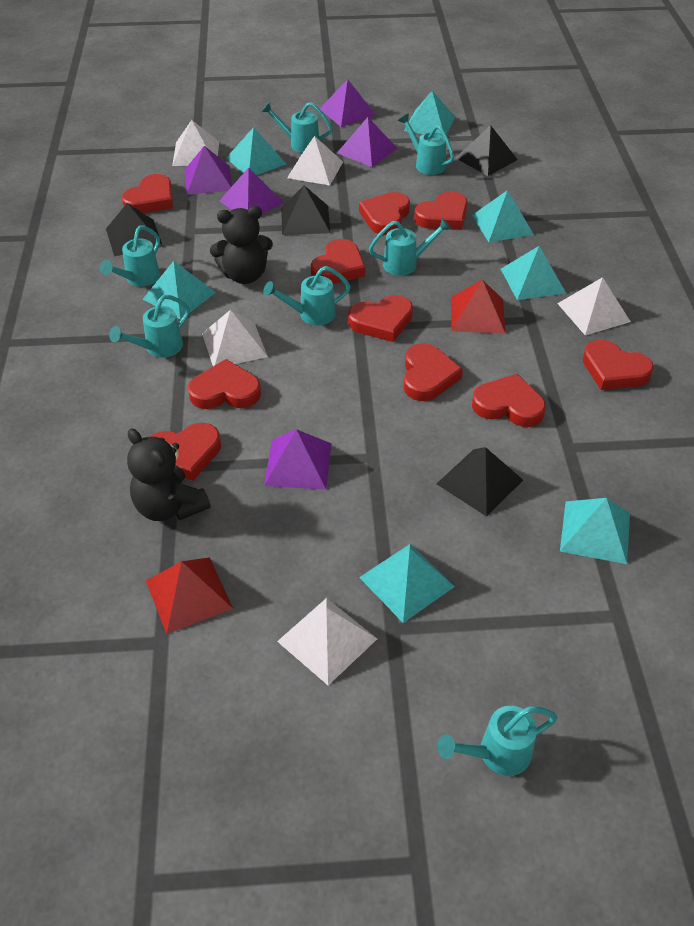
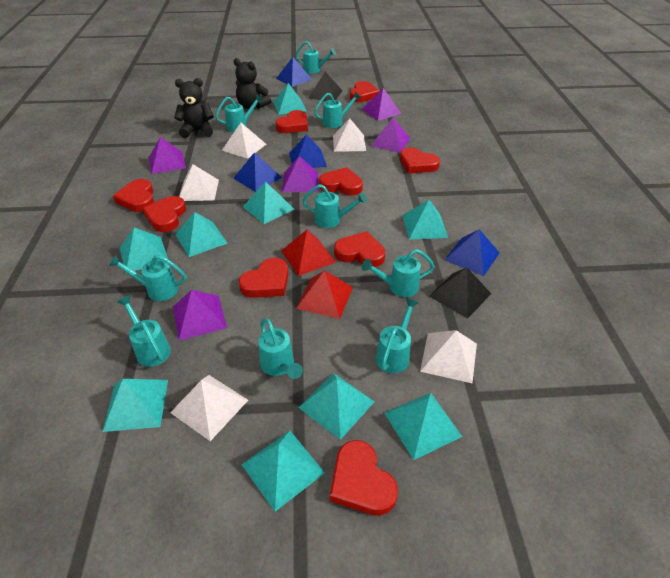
black pyramid: [106,203,163,256] [281,185,330,235] [437,447,523,517] [456,125,518,176] = 4 -> [308,72,343,101] [429,268,491,319] = 2
blue pyramid: none = 0 -> [233,152,282,192] [276,57,312,87] [289,134,327,168] [445,229,500,276] = 4
red heart: [122,174,173,213] [151,423,221,481] [188,359,261,409] [311,239,365,284] [348,295,413,342] [359,192,410,235] [404,343,463,401] [414,191,467,230] [472,374,546,427] [583,340,654,390] = 10 -> [113,179,154,212] [142,196,186,232] [239,258,289,298] [276,110,308,133] [319,167,363,195] [330,440,398,516] [334,231,385,267] [350,81,379,102] [400,147,440,173] = 9
turquoise pyramid: [143,261,216,320] [226,127,286,175] [359,544,455,623] [404,91,455,135] [472,190,534,242] [501,246,566,300] [560,498,630,564] = 7 -> [102,379,168,432] [120,227,168,271] [176,212,228,257] [241,431,325,511] [243,181,294,224] [273,83,307,115] [298,373,375,440] [384,393,462,460] [402,200,448,240] = 9
turquoise watering can: [100,225,160,287] [109,295,190,358] [261,102,332,153] [263,266,351,325] [369,218,451,276] [398,114,454,175] [437,706,558,776] = 7 -> [109,255,186,301] [117,295,171,367] [215,94,262,132] [258,318,303,379] [296,41,336,74] [302,184,367,228] [314,92,361,128] [362,249,435,297] [376,298,419,373] = 9

